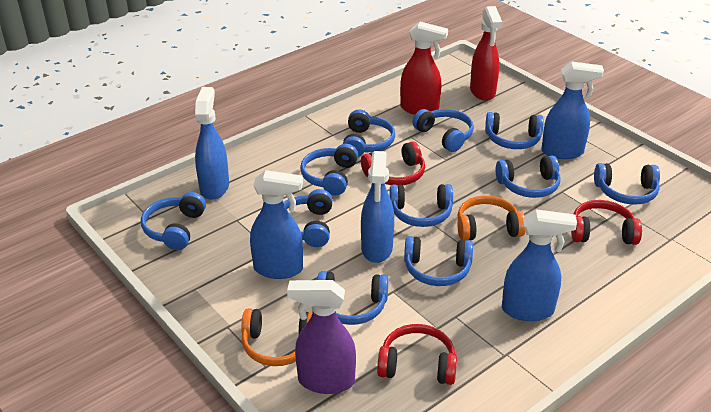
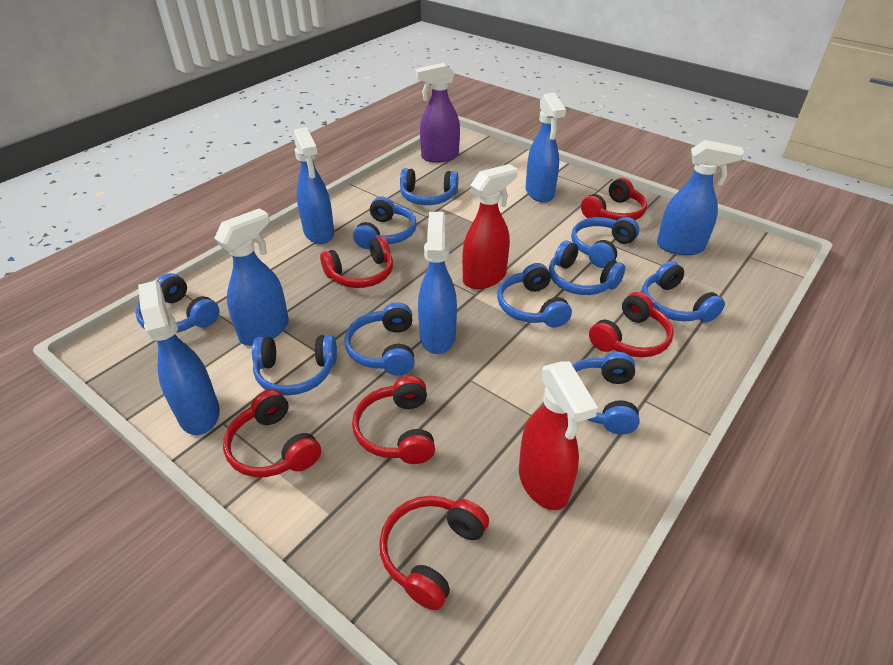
blue headphones: [141,192,206,250] [283,189,333,247] [300,144,359,195] [317,271,389,325] [343,110,395,157] [390,184,453,227] [404,236,473,286] [413,109,474,152] [485,112,544,149] [496,155,561,198] [594,163,660,205] = 11 -> [135,273,220,333] [252,335,337,395] [344,302,415,375] [353,197,417,249] [400,168,458,205] [497,263,572,327] [549,240,625,295] [571,217,639,268] [572,352,640,435] [642,261,725,323] = 10
blue spray bottle: [195,87,229,200] [250,170,303,279] [361,151,394,263] [502,209,577,321] [541,61,604,159] = 5 -> [138,281,220,435] [214,208,289,346] [293,127,334,244] [418,212,457,354] [526,93,566,203] [657,140,744,255] = 6
orange headphones: [241,308,313,366] [457,196,526,241] = 2 -> none = 0
red headphones: [361,141,425,185] [377,324,457,385] [571,200,642,245] = 3 -> [223,389,321,477] [320,236,393,288] [352,376,435,464] [379,496,489,610] [581,178,647,221] [589,292,674,357] = 6

